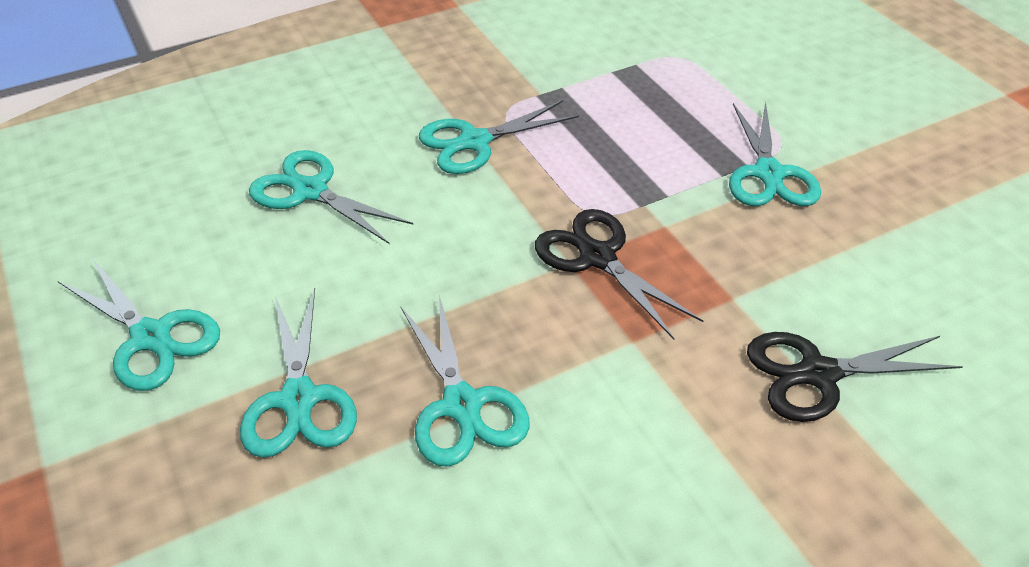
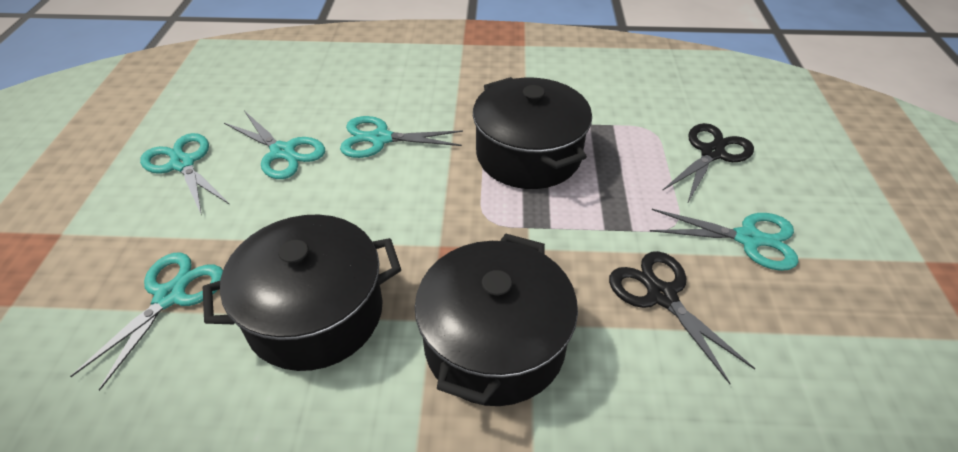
black pot: none = 0 -> [203,214,401,371] [415,233,578,406] [473,77,592,189] = 3
turquoise scissors: [58,260,220,391] [240,288,357,458] [249,150,413,244] [401,295,530,467] [419,100,579,174] [729,102,821,206] = 6 -> [70,252,223,391] [140,133,230,216] [224,111,325,179] [340,116,463,158] [650,209,798,271] = 5

